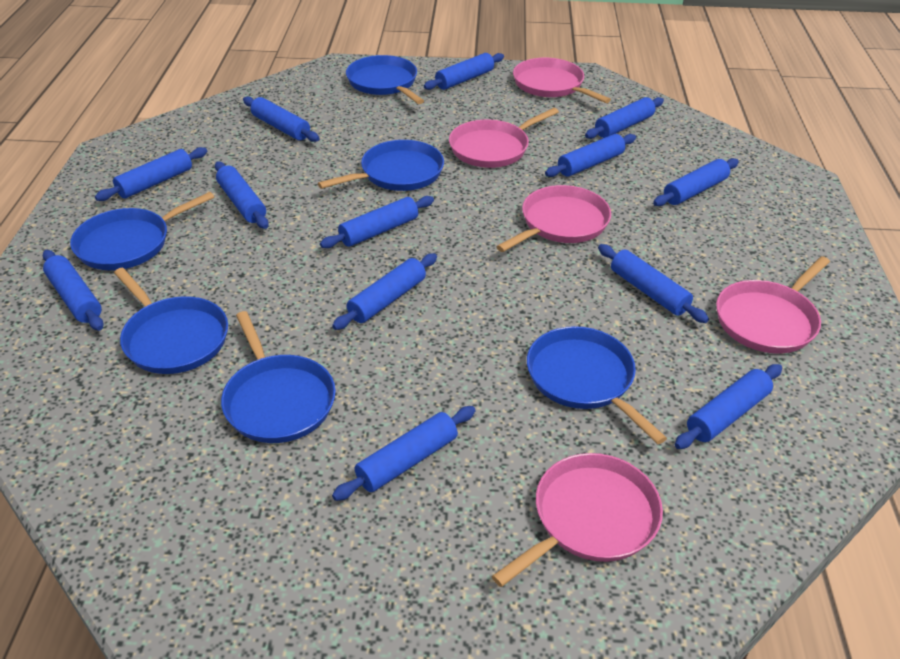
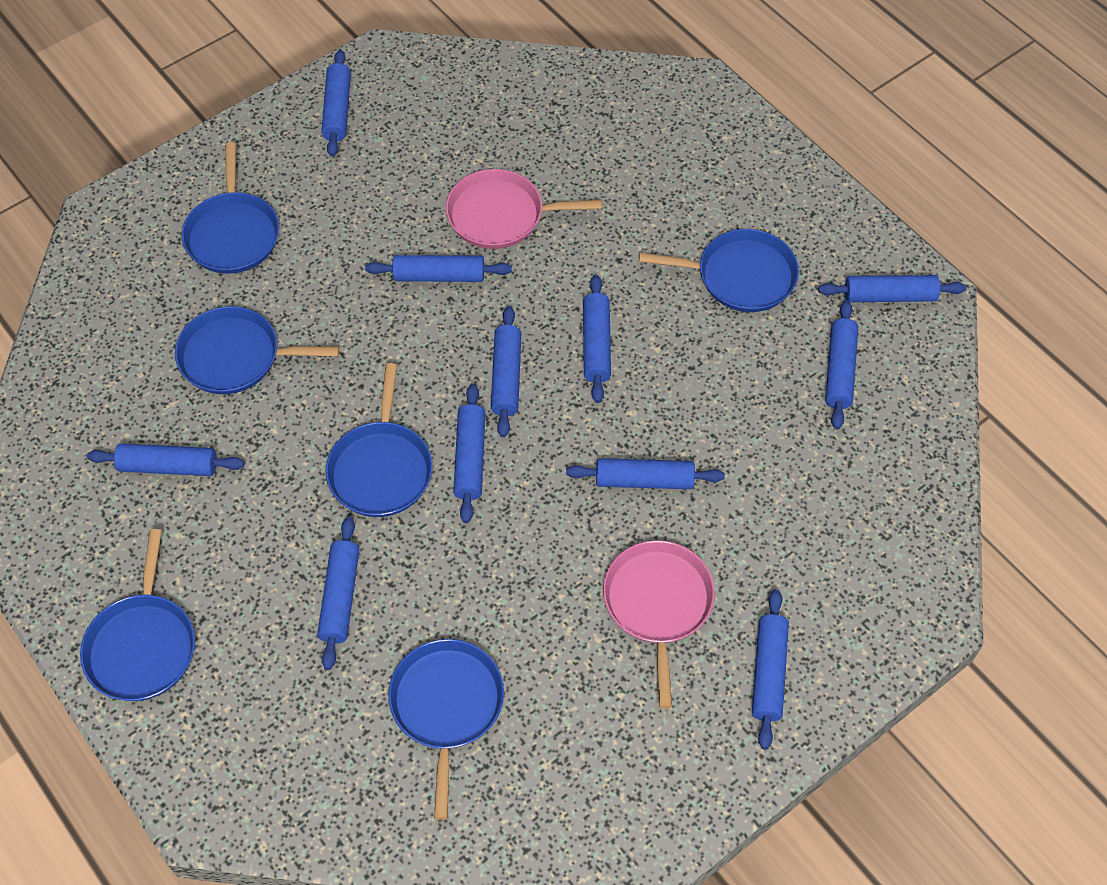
blue rolling pin: [43,250,104,331] [95,147,207,201] [215,161,269,229] [243,96,319,142] [320,196,434,248] [332,253,437,330] [332,406,476,501] [424,53,504,90] [545,134,636,177] [585,97,664,139] [598,244,709,323] [653,158,739,206] [675,364,782,449] = 13 -> [87,443,244,476] [317,517,360,670] [321,50,351,157] [365,255,512,282] [453,384,486,523] [491,306,521,437] [566,458,725,489] [583,275,611,403] [752,589,789,750] [818,275,967,302] [825,300,858,429] = 11
pink pan: [449,108,559,168] [492,453,663,587] [496,185,611,252] [513,57,611,103] [716,256,830,353] = 5 -> [446,169,602,249] [603,540,715,708] = 2

